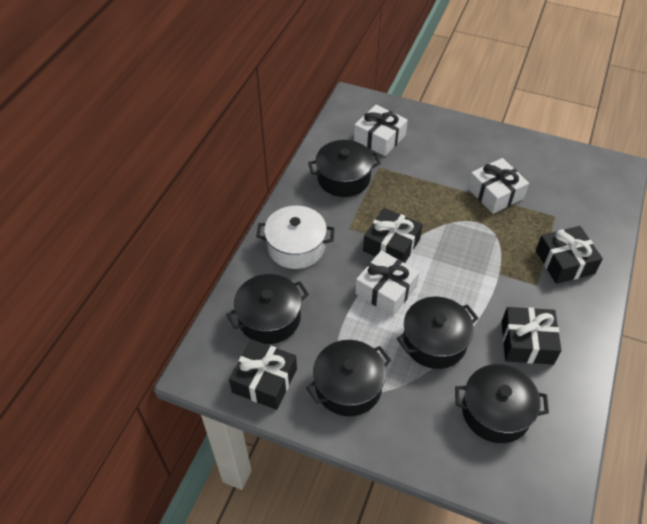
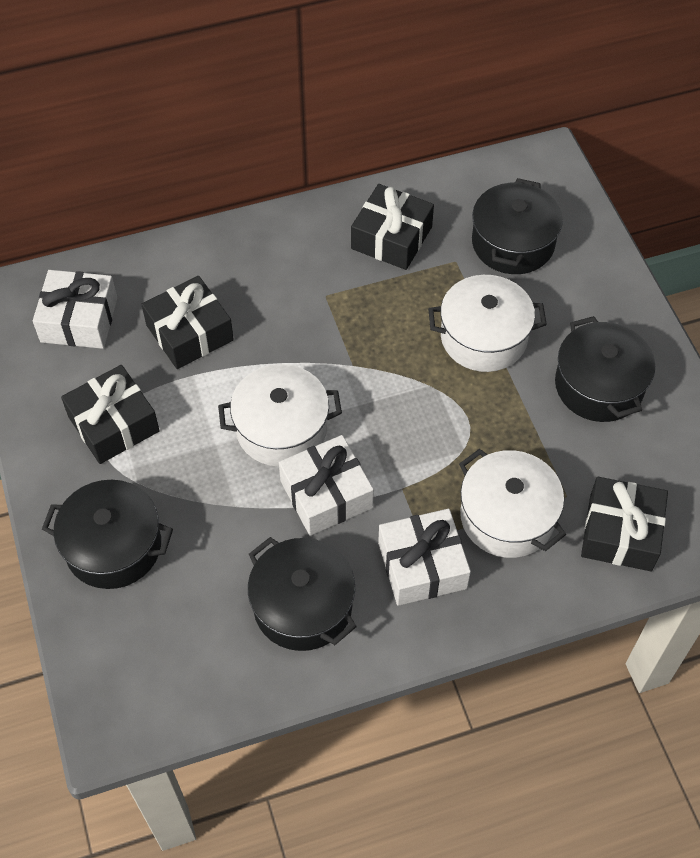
black pot: [226,274,309,344] [306,340,391,416] [308,140,381,197] [397,297,478,369] [455,364,549,443] = 5 -> [42,480,173,589] [248,537,357,651] [472,178,563,274] [555,316,655,422] = 4
white pot: [256,206,335,269] = 1 -> [218,364,342,467] [428,275,547,372] [459,449,566,558] = 3

